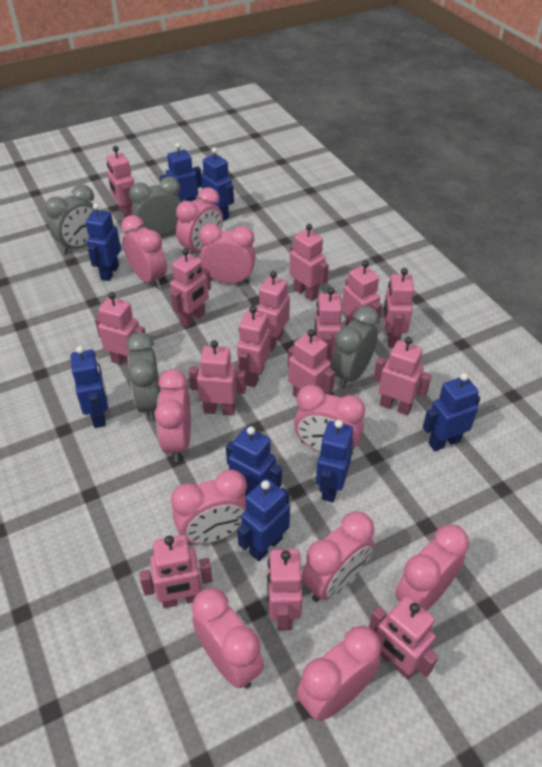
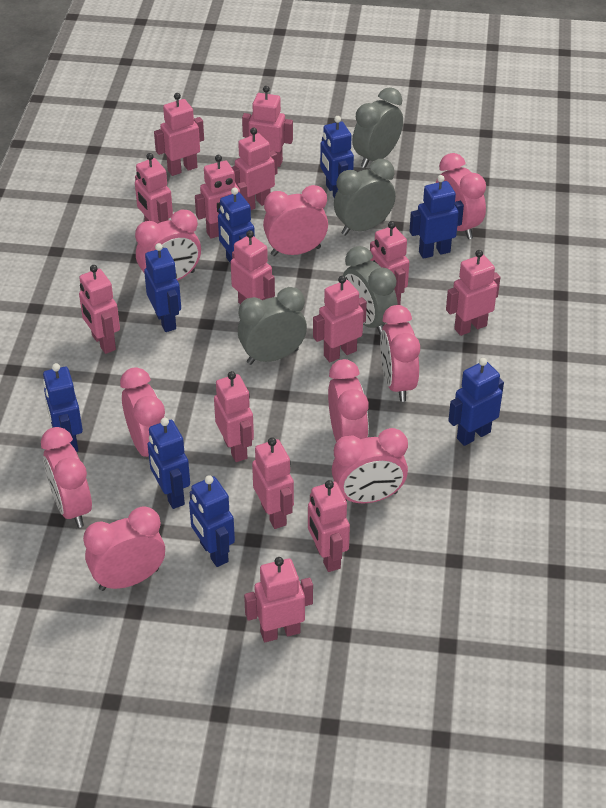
pink clock: [121,215,167,289] [155,369,191,462] [171,469,247,545] [176,187,223,255] [192,588,264,689] [199,224,256,284] [294,385,365,455] [297,626,381,721] [302,511,374,602] [395,524,469,611] = 10 -> [41,427,92,528] [83,506,165,591] [120,367,165,457] [135,210,201,281] [263,185,328,256] [328,359,369,442] [332,428,408,503] [380,305,420,402] [436,153,486,239] = 9
pink robot: [95,292,146,367] [106,146,135,218] [139,535,213,608] [170,248,211,327] [189,340,246,416] [237,306,270,387] [257,271,290,351] [267,549,303,631] [287,329,335,397] [289,224,329,301] [315,288,342,368] [342,260,382,326] [369,596,438,680] [373,337,432,415] [383,268,414,348] = 15 -> [79,265,120,354] [135,153,173,224] [154,93,204,176] [195,155,248,239] [214,371,254,462] [231,230,275,304] [232,128,278,210] [242,86,293,167] [244,557,313,642] [252,438,294,529] [308,480,350,572] [313,276,367,362] [370,221,409,305] [446,250,500,336] = 14

